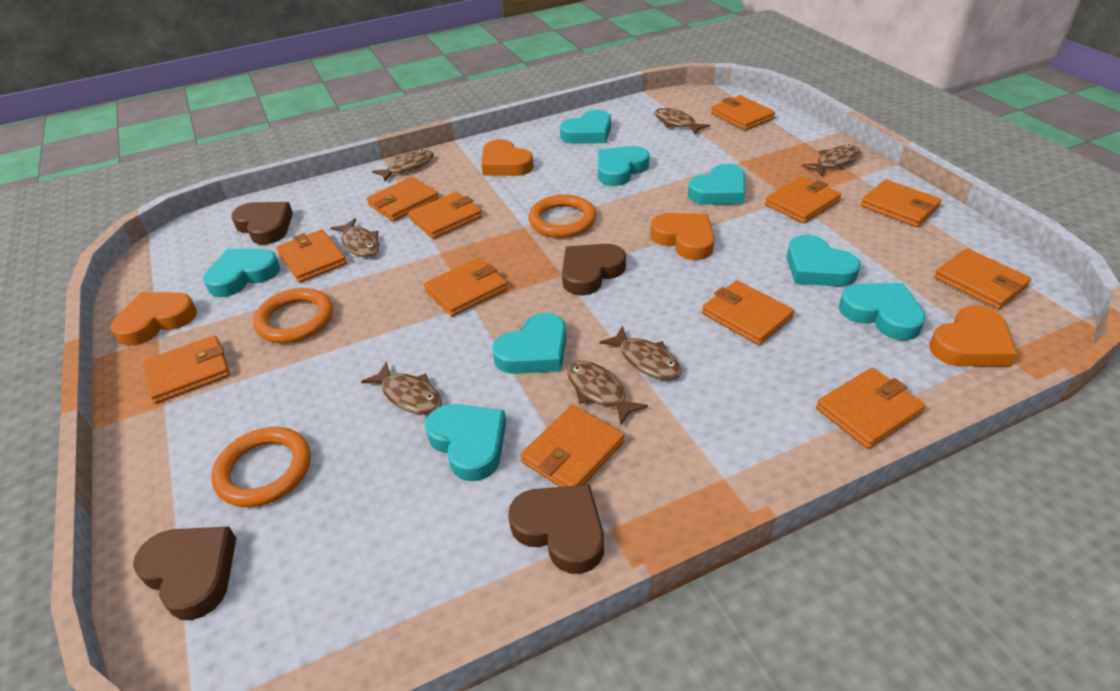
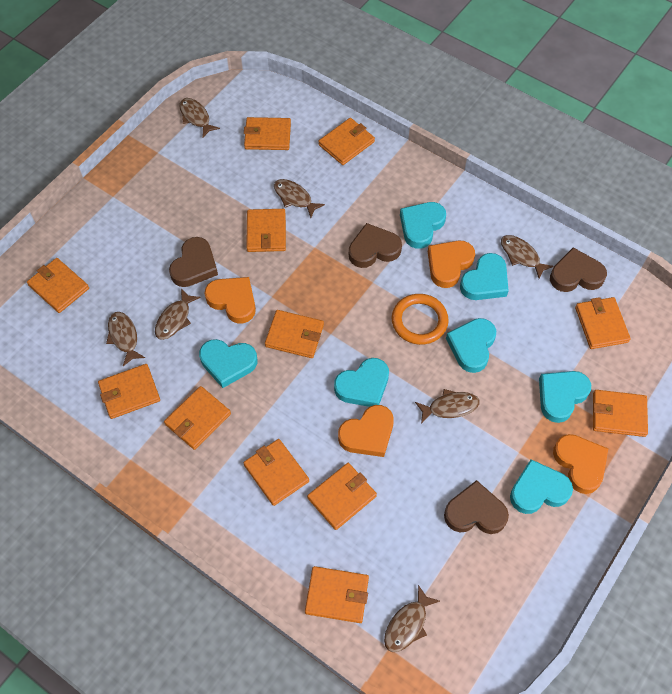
orange ring: [211,427,311,507] [253,288,333,343] [528,194,596,238] = 3 -> [391,294,449,345] = 1
turquoise heart: [203,249,280,297] [425,404,506,481] [492,313,566,374] [560,110,611,144] [598,146,650,186] [688,164,745,205] [787,235,860,287] [839,283,926,340] = 8 -> [199,339,257,388] [334,358,389,407] [400,202,446,249] [446,318,496,373] [460,253,509,300] [510,459,573,514] [539,371,591,423] = 7

